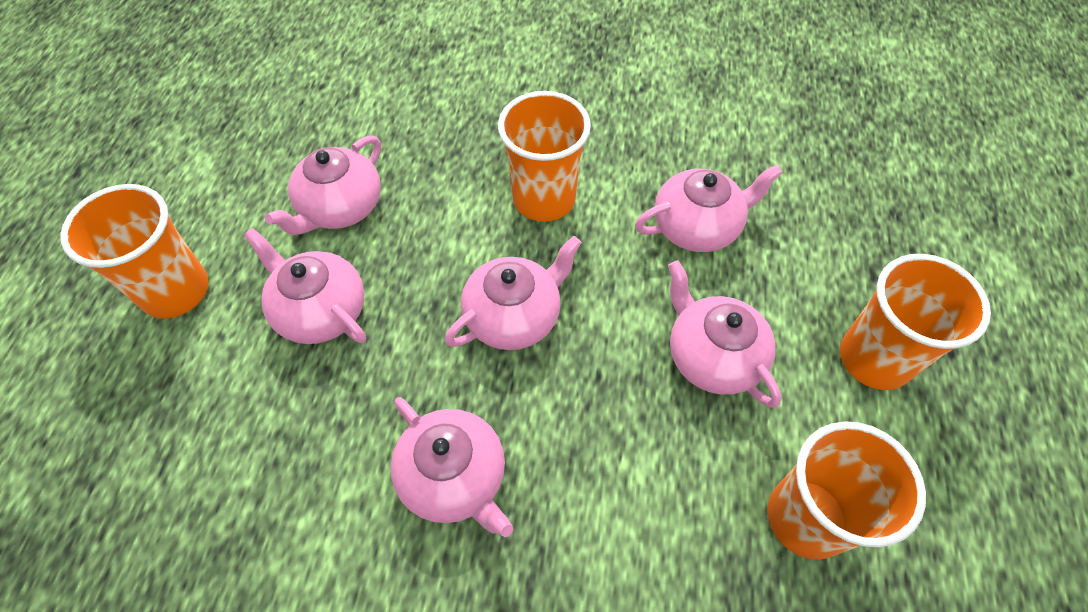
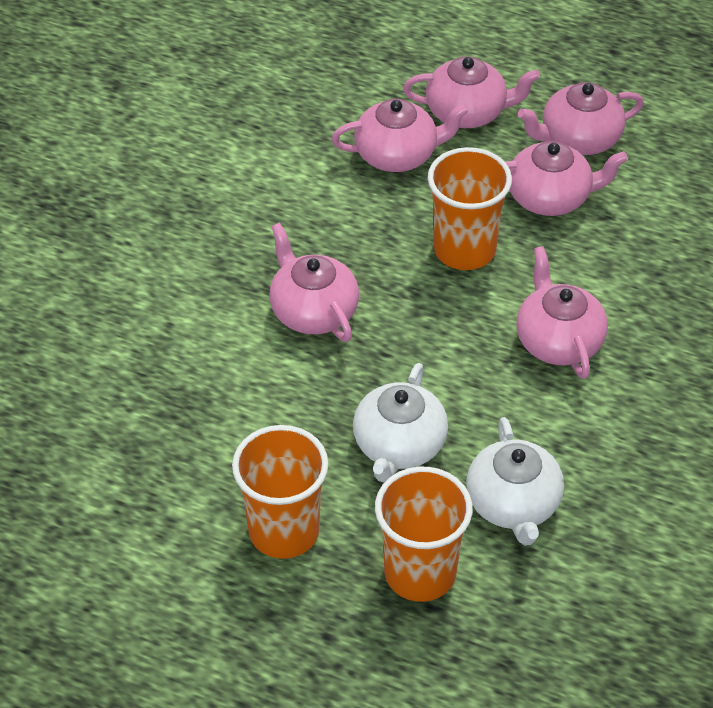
orange cup: [60,184,209,319] [498,91,591,222] [767,421,926,560] [840,254,991,390] = 4 -> [232,425,329,559] [375,467,473,602] [428,147,512,270] = 3
white teapot: none = 0 -> [353,363,448,482] [466,417,564,546] = 2

